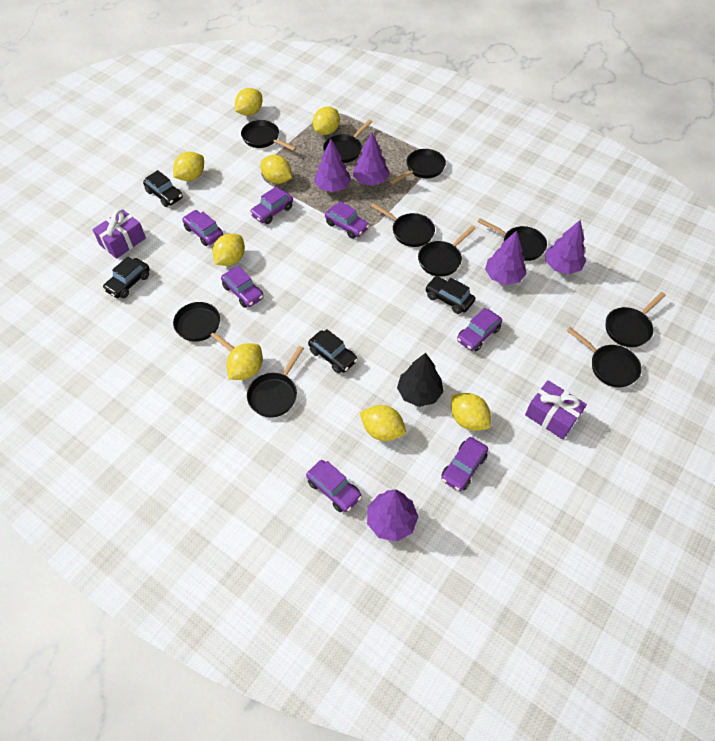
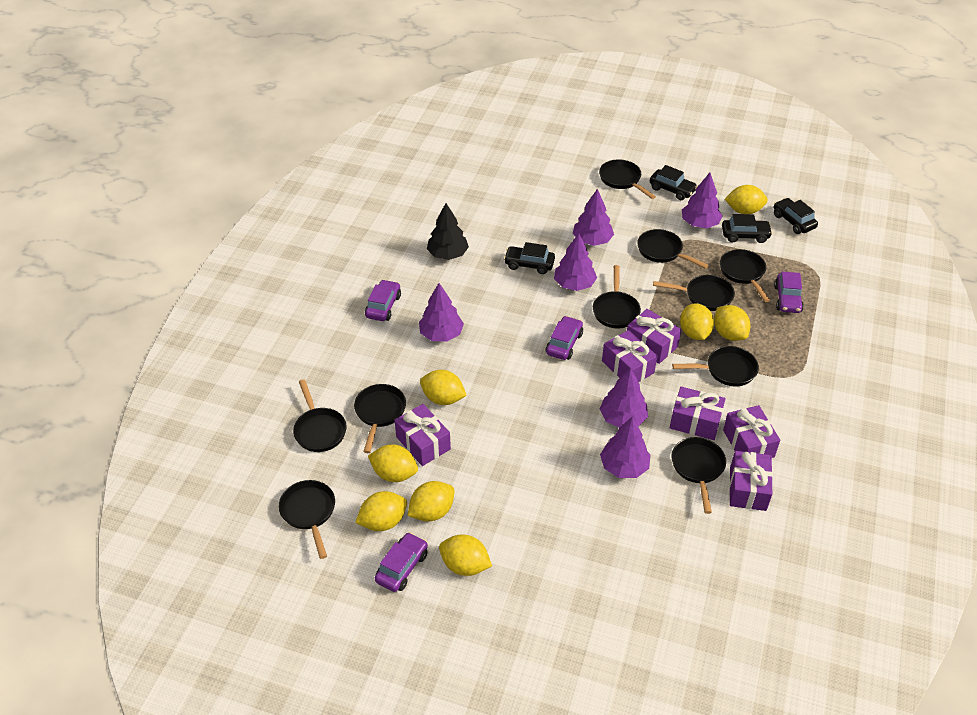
purple car: [182,210,223,246] [221,266,264,308] [250,187,293,224] [306,460,362,512] [325,201,370,239] [441,437,488,491] [457,308,502,352] = 7 -> [365,280,401,321] [375,532,428,592] [546,316,583,360] [774,272,804,313] = 4
purple gift: [92,209,146,259] [525,380,587,439] = 2 -> [394,404,451,466] [602,330,657,382] [627,309,681,364] [670,387,726,440] [723,405,780,458] [729,451,773,511] = 6
purple tree: [314,139,351,192] [353,133,390,186] [367,489,418,542] [485,231,527,285] [545,220,586,274] = 5 -> [419,283,464,342] [554,233,597,291] [572,189,614,246] [600,367,648,428] [600,417,650,478] [682,173,722,228] = 6

